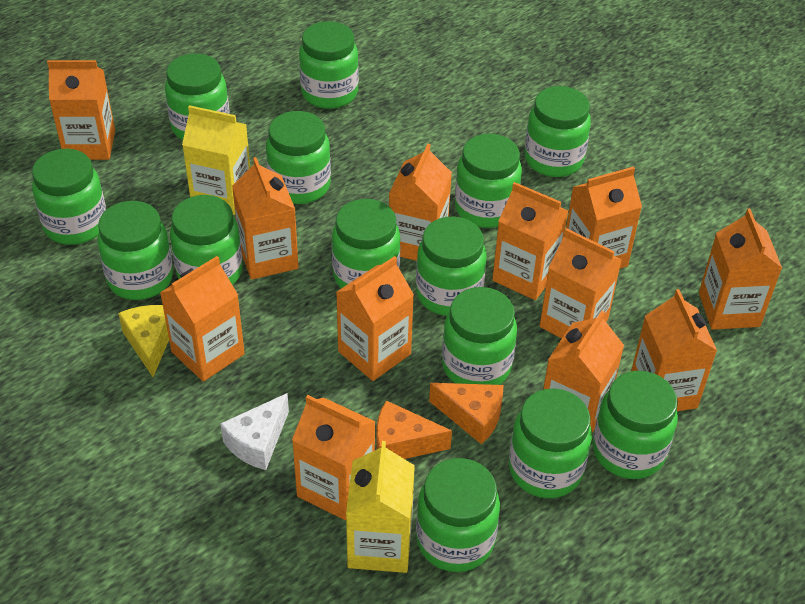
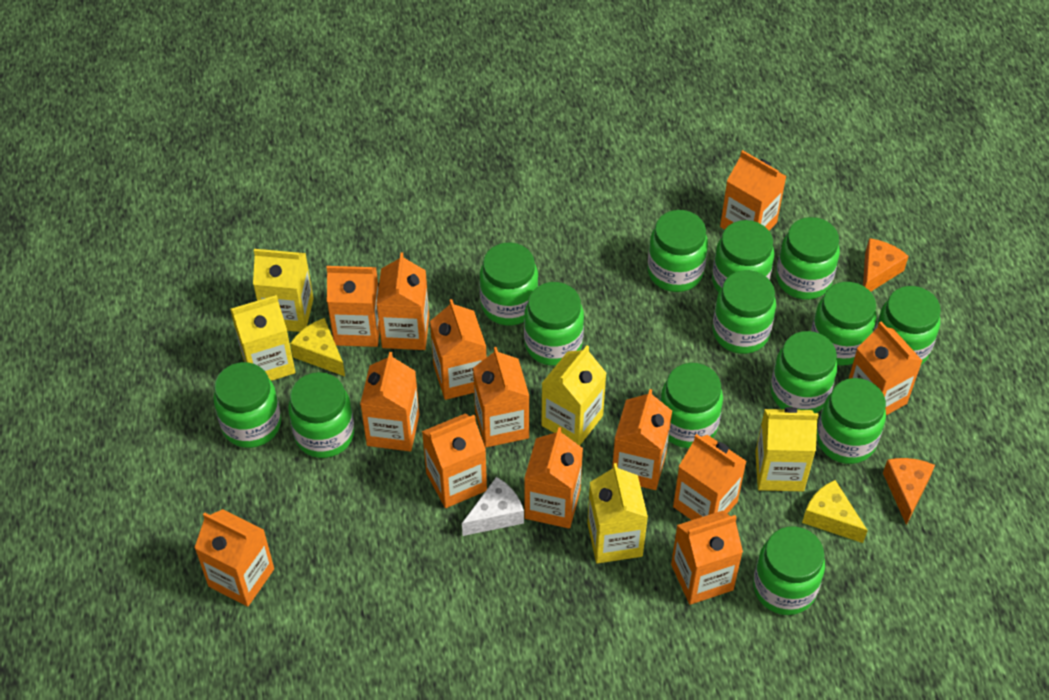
orange carton: [47,60,115,160] [160,256,245,382] [232,157,299,280] [292,395,376,520] [336,256,414,381] [389,144,452,261] [492,182,568,300] [540,228,622,339] [543,311,624,433] [566,167,642,269] [631,289,717,411] [699,209,782,330] = 12 -> [194,509,274,607] [326,266,380,347] [360,352,420,451] [376,253,429,350] [422,413,487,508] [430,299,486,400] [473,347,530,447] [524,427,583,528] [612,389,672,490] [671,510,743,605] [673,434,747,520] [720,150,787,231] [849,322,922,415] = 13
yellow carton: [182,105,250,215] [346,441,415,573] = 2 -> [230,295,295,381] [253,249,314,332] [541,346,606,446] [587,463,648,563] [755,407,818,491] = 5
yellow cheese: [118,305,169,377] = 1 -> [290,318,345,376] [802,480,868,543] = 2

